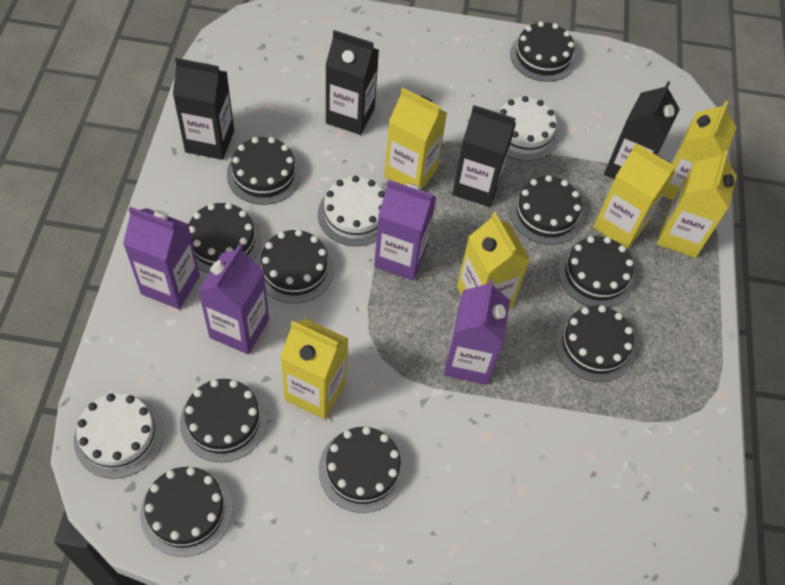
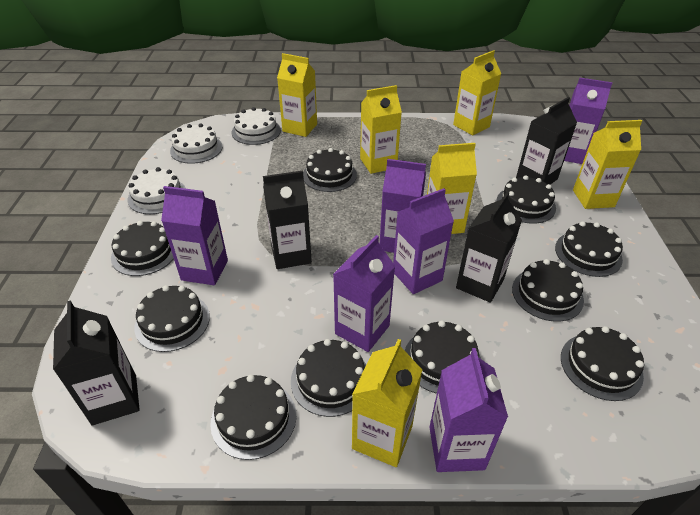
purple carton: [123,207,200,309] [198,244,269,354] [374,179,437,281] [444,279,510,385] = 4 -> [161,186,228,285] [333,235,395,352] [380,159,426,253] [393,188,454,294] [429,348,508,472] [564,78,612,164] = 6

